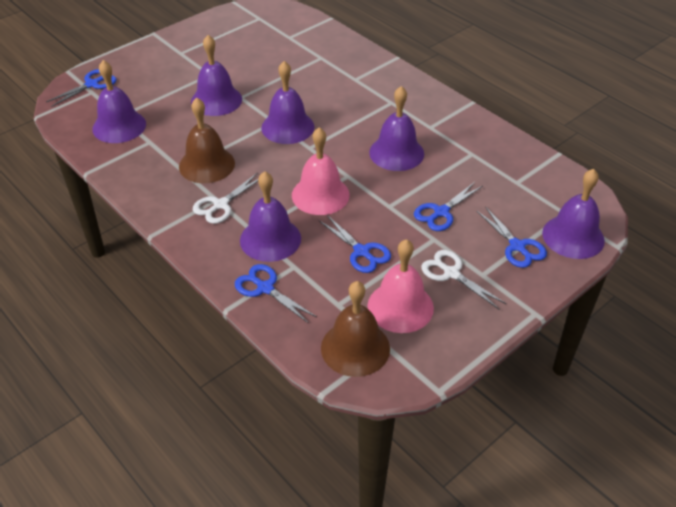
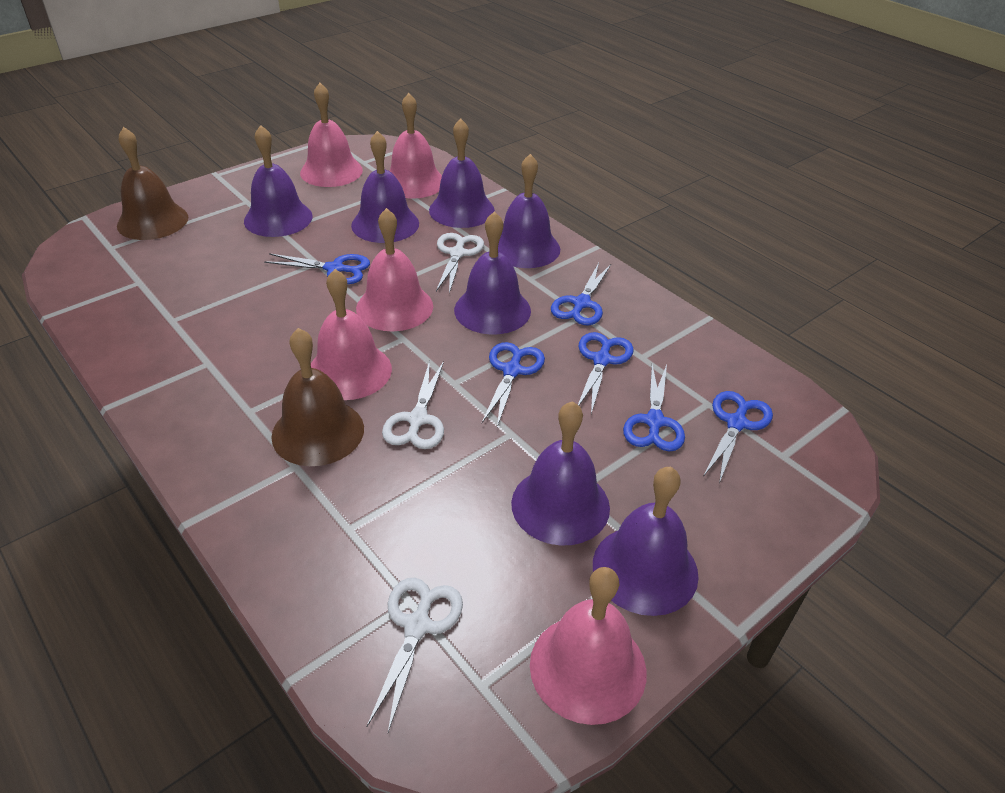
blue scissors: [46,69,117,107] [235,264,317,323] [319,215,391,273] [414,182,483,231] [477,206,547,268] = 5 -> [264,253,370,284] [482,342,545,427] [551,263,611,325] [578,332,634,414] [623,365,685,452] [704,391,773,483] = 6
pink bell: [292,127,350,215] [367,239,434,333] = 2 -> [300,83,363,187] [311,269,392,400] [356,208,433,331] [389,93,442,198] [530,567,647,725] = 5
purple bell: [92,60,146,143] [191,35,242,116] [240,171,301,262] [261,61,314,144] [369,86,424,171] [542,169,605,259] = 6 -> [244,125,313,237] [351,131,419,243] [429,119,495,228] [454,211,531,334] [498,154,560,268] [511,401,610,546] [593,467,699,616] = 7
white scissors: [193,173,258,224] [421,250,506,309] = 2 -> [367,578,463,732] [382,360,444,449] [436,233,484,294] = 3

